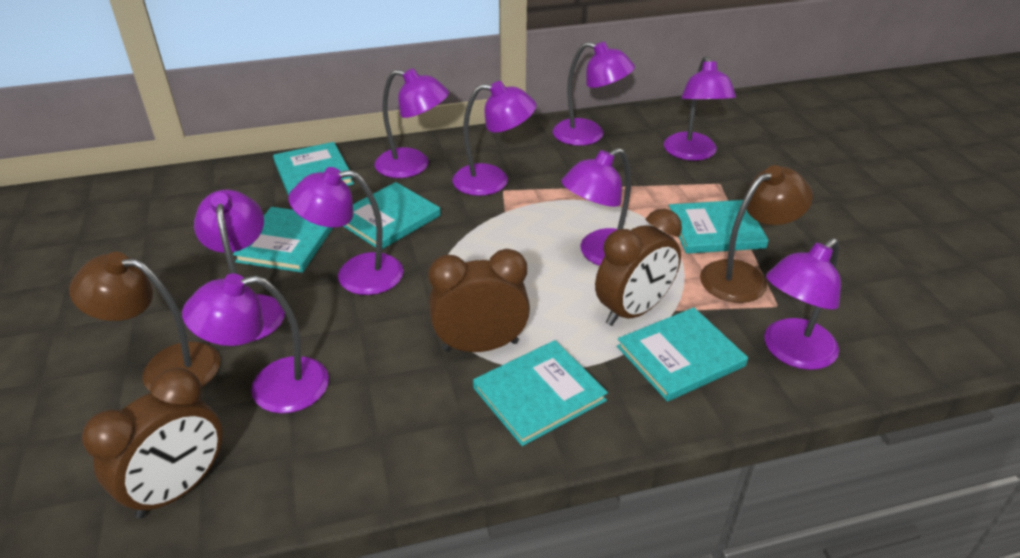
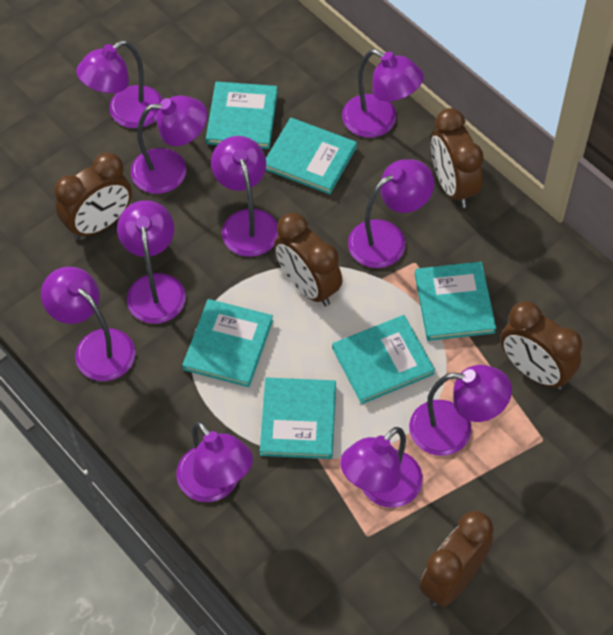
brown clock: [82,368,222,519] [428,249,530,352] [595,208,682,326] = 3 -> [54,152,132,240] [274,213,342,306] [420,511,494,607] [431,108,484,208] [500,301,582,390] = 5
brown lamp: [69,252,220,391] [700,165,813,303] = 2 -> none = 0
purple lamp: [182,274,329,414] [194,190,285,341] [289,167,404,295] [375,68,449,178] [452,81,537,196] [553,42,635,146] [561,148,631,266] [664,56,736,161] [764,238,841,370] = 9 -> [41,267,136,381] [76,40,163,128] [117,200,186,324] [131,95,207,194] [176,421,253,502] [211,136,278,257] [340,427,423,508] [342,49,424,138] [348,159,434,268] [409,365,512,456] = 10

